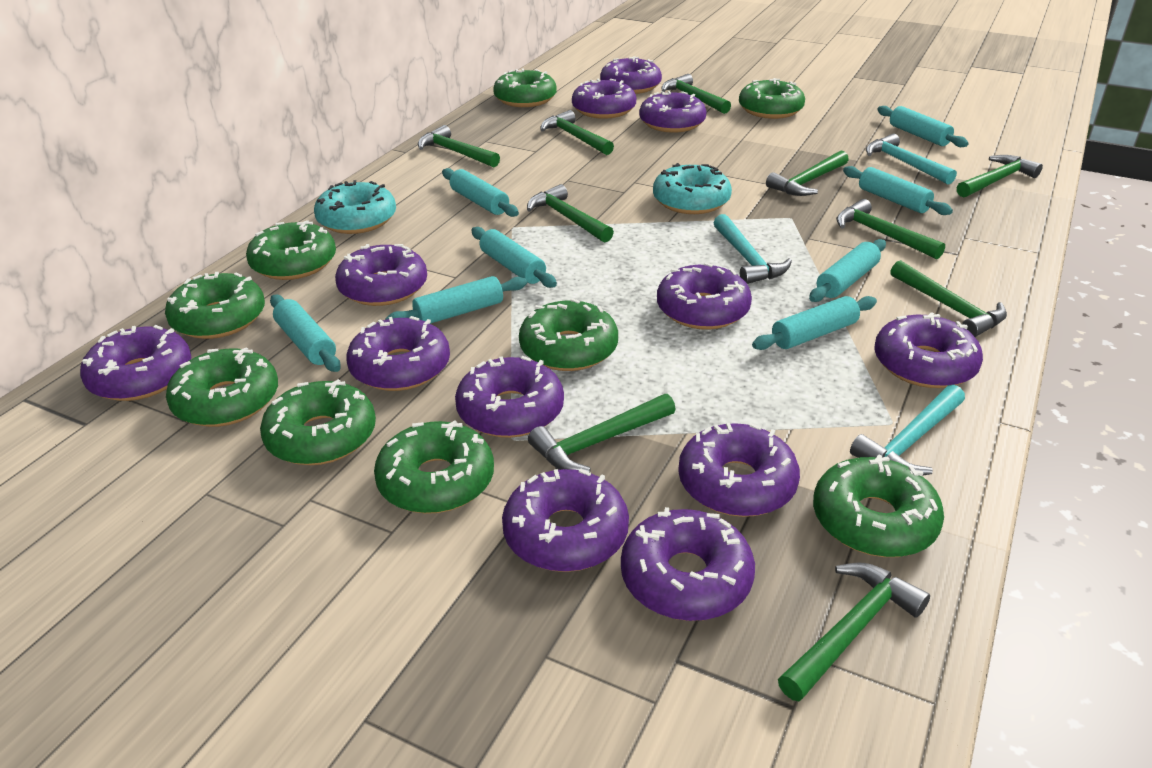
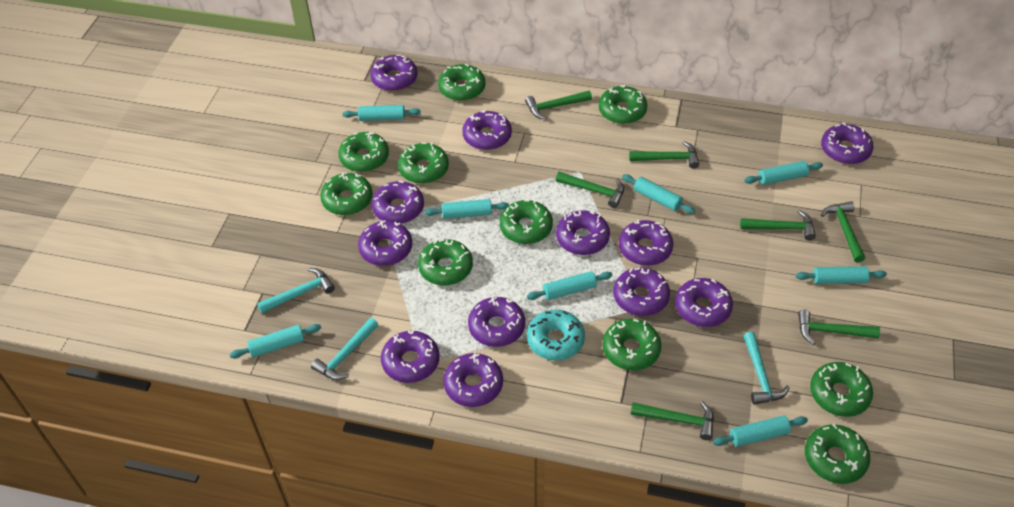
green donut: [165,272,265,339] [166,347,278,427] [246,220,336,280] [260,379,376,465] [374,420,494,514] [493,69,556,107] [519,298,618,371] [739,78,805,119] [813,454,944,557] = 9 -> [320,172,373,215] [338,132,389,172] [398,142,449,184] [418,239,473,285] [438,64,485,101] [500,200,553,244] [599,84,647,124] [602,319,661,370] [805,424,870,484] [810,362,873,417] = 10
green hammer: [418,125,500,167] [527,184,614,242] [528,394,676,472] [541,110,614,155] [661,74,731,114] [766,150,849,196] [778,563,930,702] [836,199,945,259] [890,260,1007,337] [957,155,1043,197] = 10 -> [525,91,592,119] [556,172,624,208] [629,141,699,169] [631,401,714,440] [740,210,816,240] [798,310,880,345] [821,201,865,262] = 7
turquoise donut: [314,180,396,234] [653,163,732,214] = 2 -> [527,310,585,361] = 1

